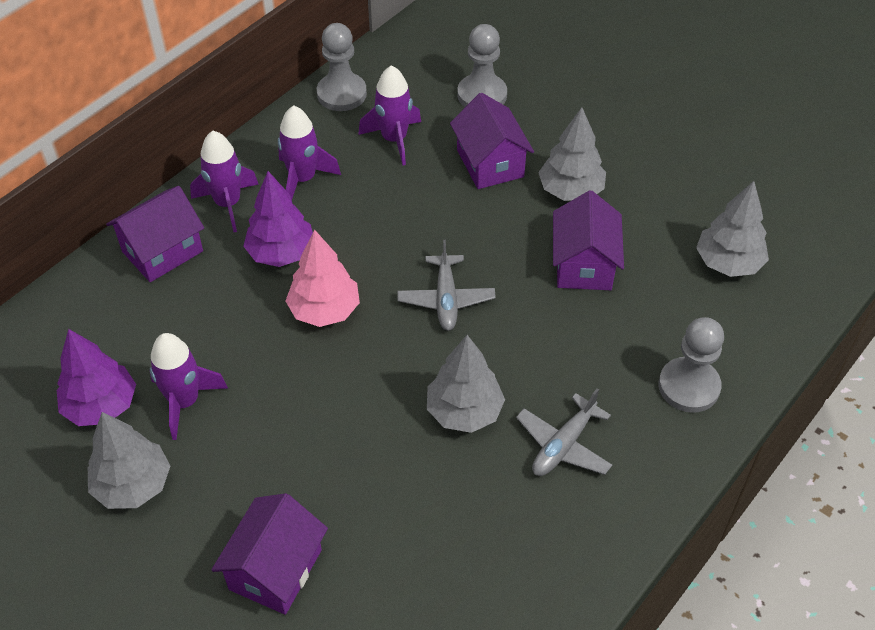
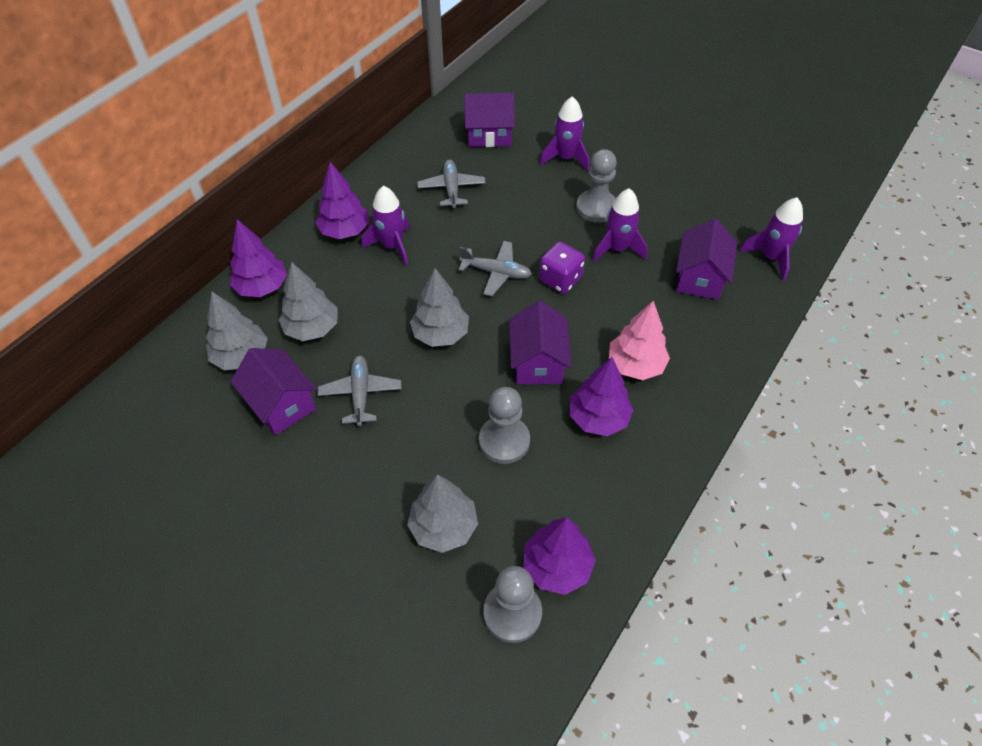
grey plane: [397,240,496,331] [516,388,612,476] = 2 -> [318,356,402,426] [417,159,486,208] [459,241,532,296] = 3
purple dice: none = 0 -> [539,242,585,294] = 1
purple tree: [57,329,136,426] [243,171,313,267] = 2 -> [230,219,287,297] [315,162,369,239] [524,518,596,595] [570,357,634,436] = 4

